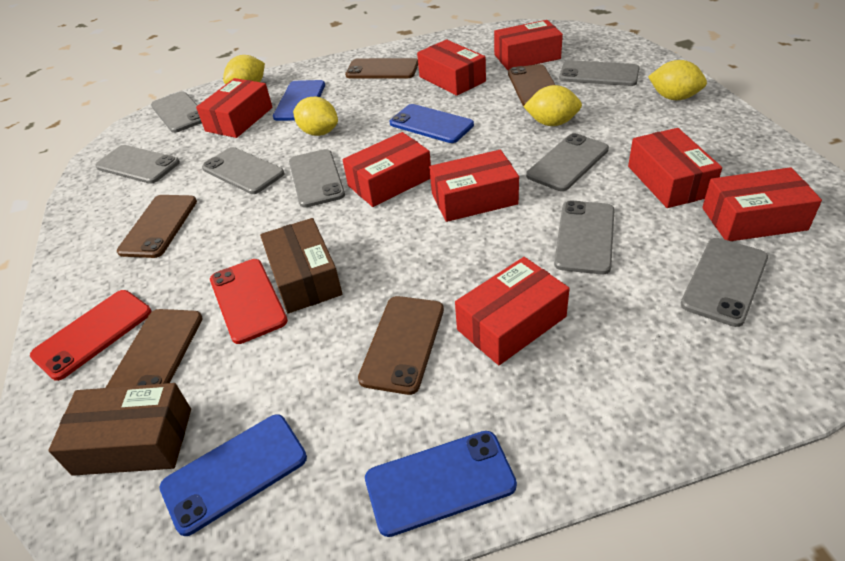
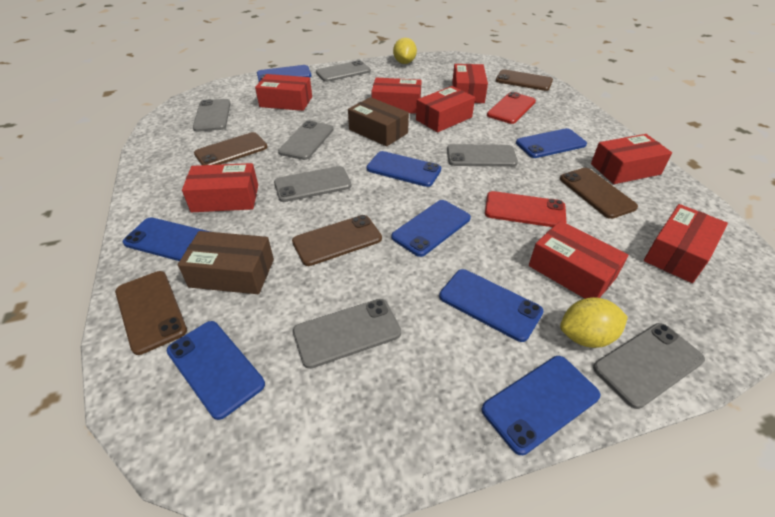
blue phone: [160,414,307,536] [273,80,325,121] [365,431,517,537] [390,104,474,143] = 4 -> [123,217,210,261] [167,321,265,420] [257,65,312,82] [366,151,441,187] [391,200,471,257] [439,269,543,342] [482,356,601,455] [516,128,587,158] = 8
grey phone: [95,145,180,184] [151,91,202,133] [202,147,285,194] [289,149,345,208] [526,133,609,191] [554,201,615,274] [559,60,640,86] [681,238,768,327] = 8 -> [193,99,231,132] [274,166,352,202] [278,121,334,160] [293,299,401,369] [316,60,371,82] [447,144,518,167] [593,323,705,409] = 7
yellow lemon: [223,55,265,84] [293,96,338,136] [523,85,582,126] [648,60,707,100] = 4 -> [393,38,417,64] [560,297,628,348] = 2

